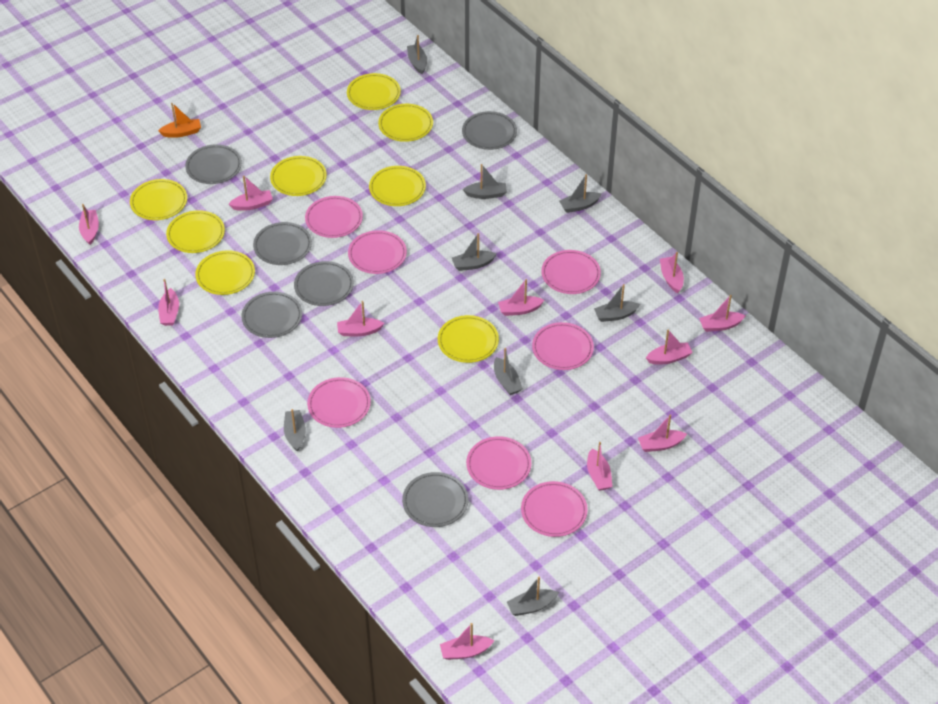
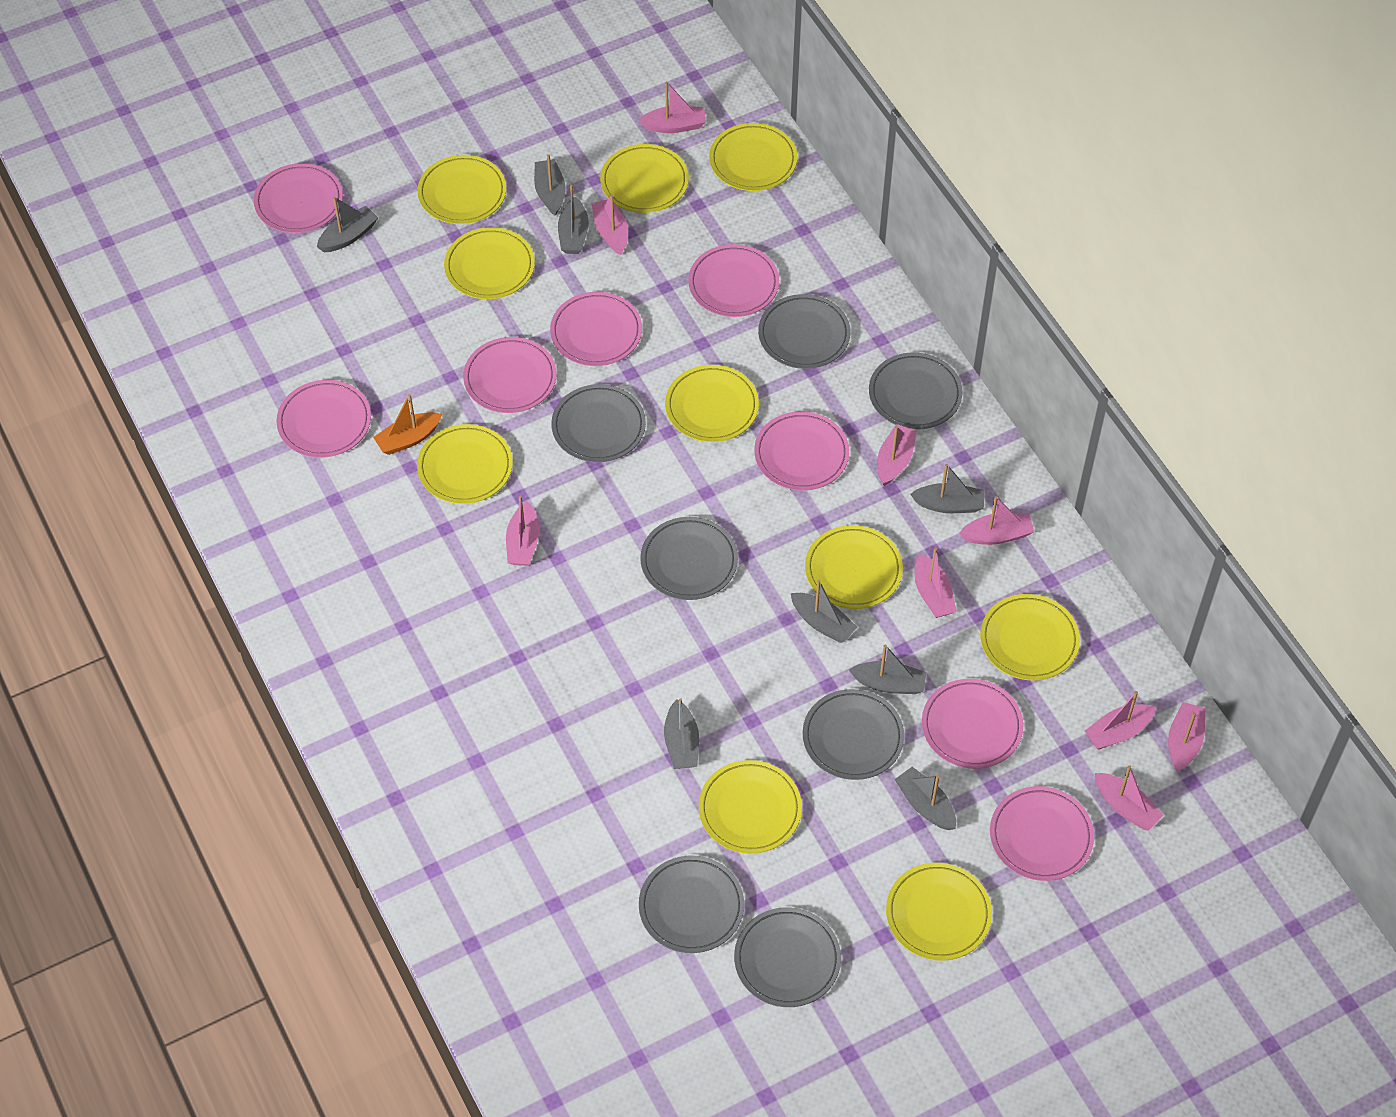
grey plate: [185,144,242,184] [241,292,302,338] [253,222,312,265] [294,261,354,306] [402,472,468,527] [462,111,517,150] = 6 -> [551,384,646,462] [639,855,744,953] [640,517,738,600] [734,907,841,1007] [758,294,850,369] [803,689,904,780] [869,353,963,429] = 7
pink boat: [79,204,99,245] [158,279,179,326] [229,175,273,211] [337,301,384,336] [440,623,494,660] [498,279,544,316] [587,442,613,491] [638,414,687,452] [646,329,693,364] [660,252,684,293] [699,295,746,332] = 11 -> [506,496,540,566] [591,195,628,255] [639,82,706,133] [877,424,917,486] [915,548,957,618] [959,496,1034,545] [1085,691,1156,749] [1095,765,1164,831] [1168,702,1206,771] = 9
pink plate: [305,196,363,238] [307,377,371,428] [348,230,407,274] [466,436,531,490] [521,481,588,537] [532,322,594,370] [541,250,601,294] = 7 -> [254,163,343,233] [276,380,371,458] [463,337,557,413] [550,292,642,366] [688,244,779,317] [754,411,849,491] [922,679,1023,769] [990,786,1094,881] = 8
yellow plate: [130,179,187,220] [166,210,225,253] [195,250,255,295] [270,156,327,196] [347,73,401,110] [369,166,426,206] [378,104,433,142] [438,315,499,363] = 8 -> [417,155,506,224] [417,424,513,504] [444,227,535,299] [600,144,689,213] [665,365,759,442] [699,760,802,854] [709,123,797,191] [805,525,903,609] [886,863,992,961] [980,594,1080,681] = 10

